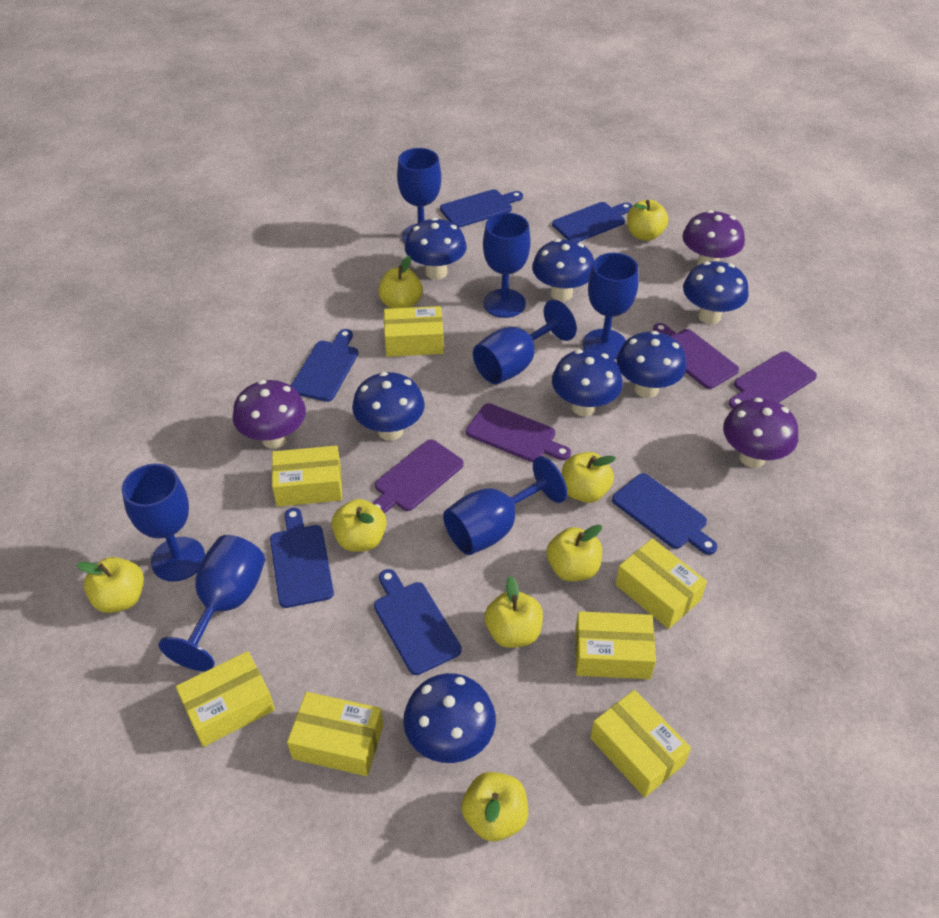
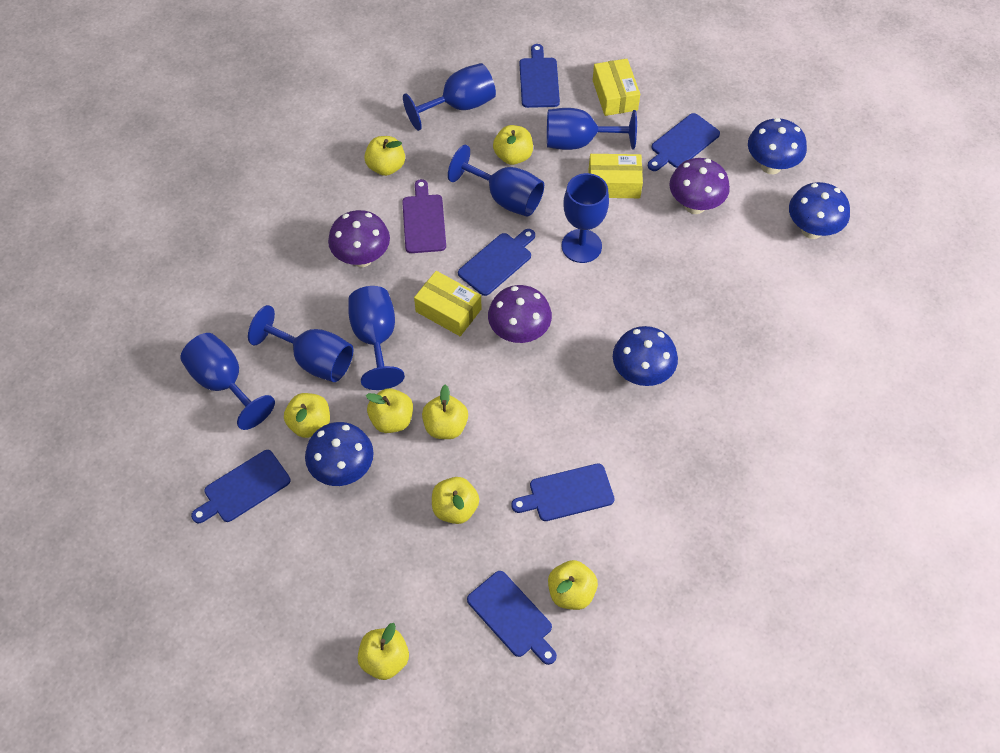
blue mushroom: [352,372,425,441] [403,673,496,763] [405,217,467,280] [532,239,594,301] [552,349,623,416] [617,331,687,398] [683,261,749,324] = 7 -> [305,422,374,486] [613,326,678,386] [748,118,807,174] [789,182,850,239] = 4
purple cutting board: [372,439,464,514] [466,403,571,462] [653,323,739,389] [729,351,817,409] = 4 -> [402,179,446,253] = 1
yellow box: [176,651,275,747] [272,445,342,507] [287,692,384,776] [384,306,444,357] [575,611,656,679] [590,690,691,797] [615,538,707,629] = 7 -> [414,271,481,336] [589,154,643,198] [593,59,640,116] = 3

